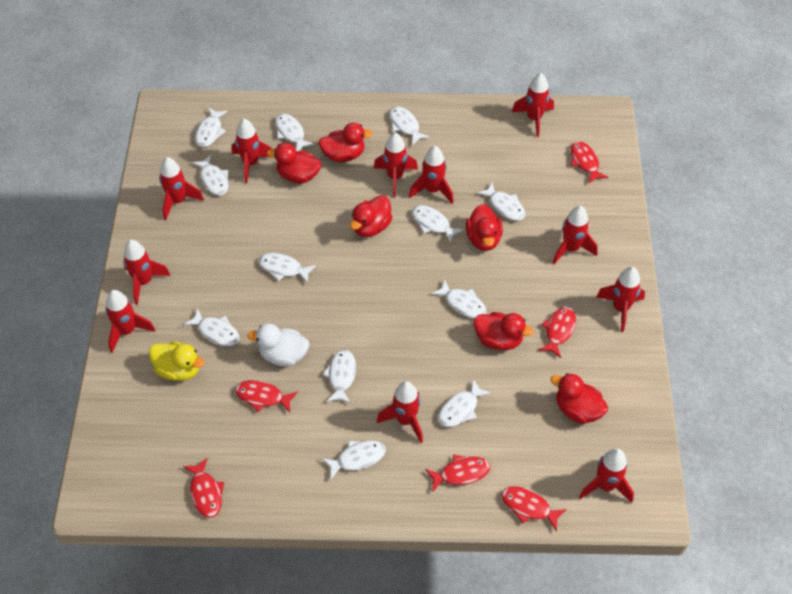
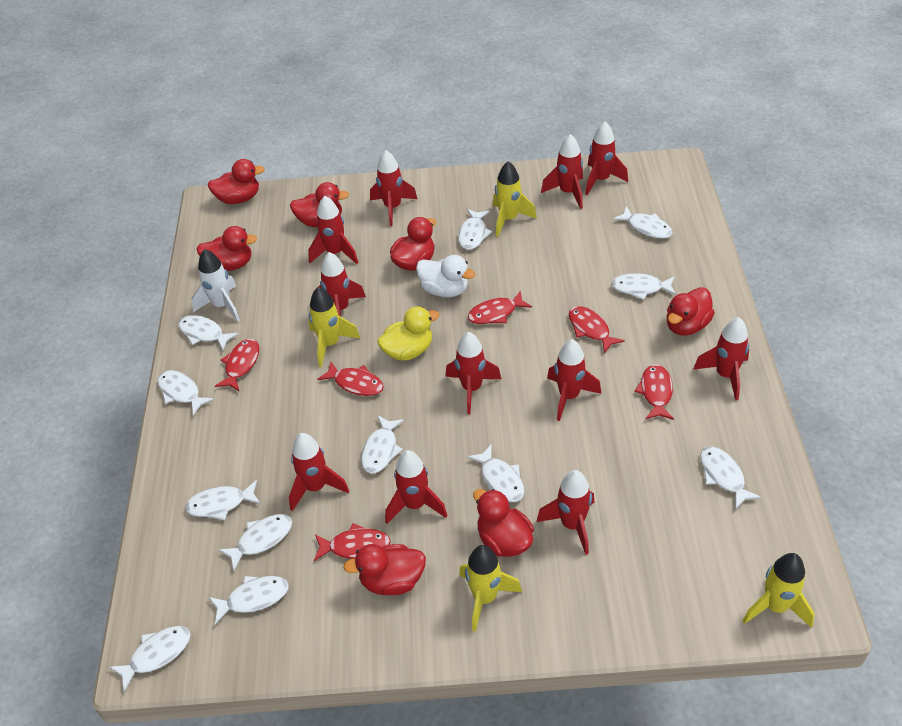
red duck: [267,143,321,183] [318,123,373,162] [350,195,392,237] [466,204,503,251] [474,312,534,350] [551,373,608,424] = 6 -> [196,226,257,271] [207,159,265,204] [290,182,349,227] [343,544,426,595] [390,217,436,271] [473,489,534,557] [666,287,715,336] = 7
white rocket: none = 0 -> [191,249,240,322] = 1
yellow rocket: none = 0 -> [309,287,360,367] [459,545,522,632] [493,161,537,237] [743,553,815,628] = 4

